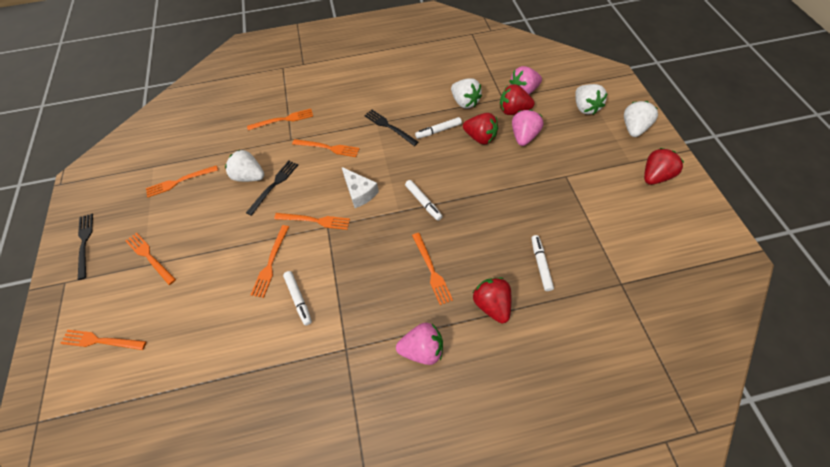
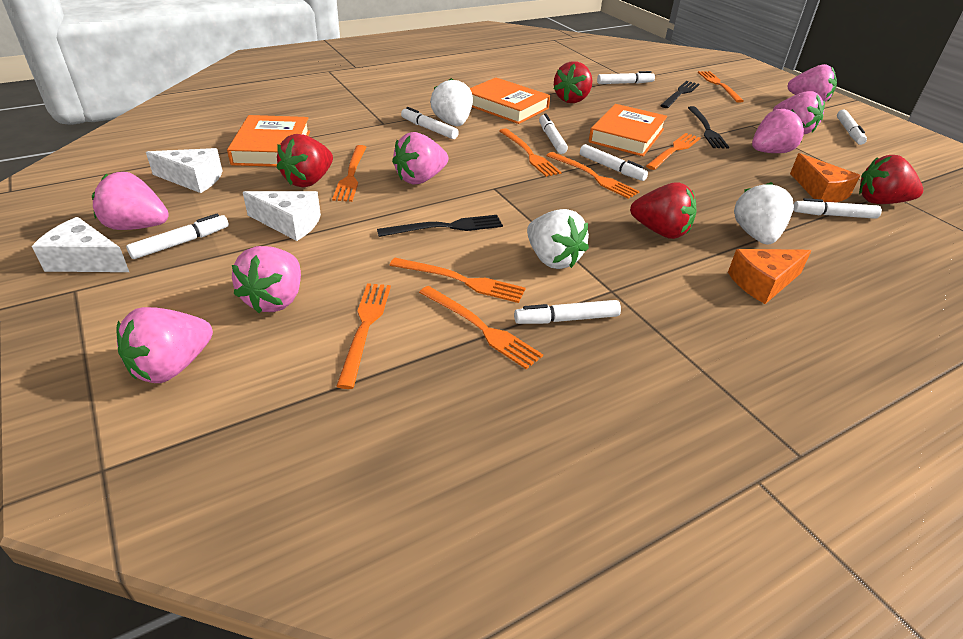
orange book: none = 0 -> [227,115,310,167] [470,77,550,124] [589,104,667,156] = 3
orange cheese: none = 0 -> [728,249,812,304] [790,153,860,202] = 2
pink strawberry: [396,322,443,365] [509,66,542,94] [512,110,543,146] = 3 -> [92,172,169,230] [116,307,213,383] [232,246,301,313] [392,132,449,185] [752,109,805,153] [773,91,825,134] [788,64,837,102] = 7
white cheese: [342,167,379,208] = 1 -> [32,217,129,272] [146,148,222,193] [243,191,321,241] = 3
white marker: [283,271,312,326] [405,180,443,221] [415,117,462,139] [531,235,554,291] = 4 -> [126,214,229,259] [401,107,459,139] [514,300,621,324] [539,113,568,154] [580,144,648,181] [597,71,655,84] [793,198,882,219] [837,110,867,145] = 8
white strawberry: [225,150,265,182] [451,78,482,109] [575,84,608,115] [624,101,658,137] = 4 -> [430,78,473,126] [527,209,589,269] [734,182,794,244] = 3

